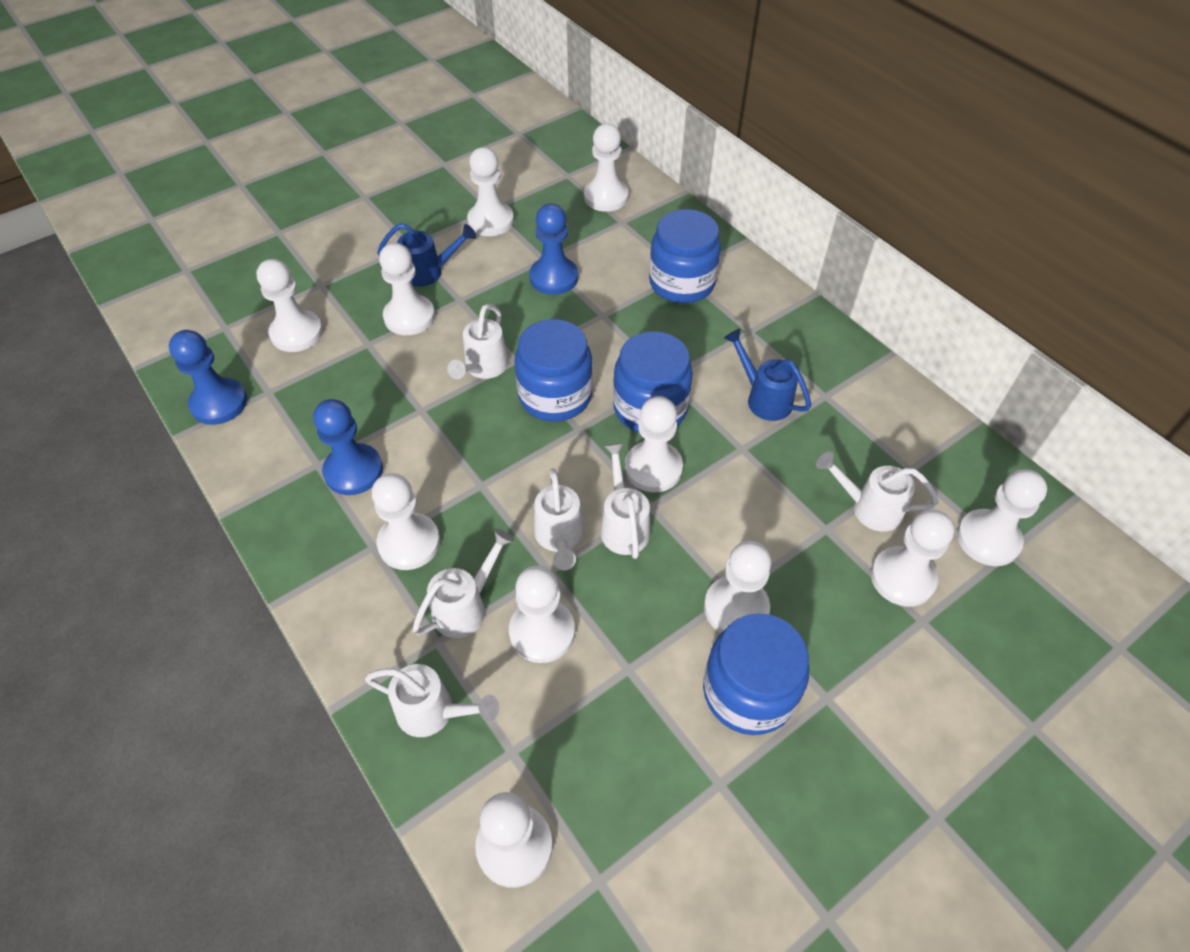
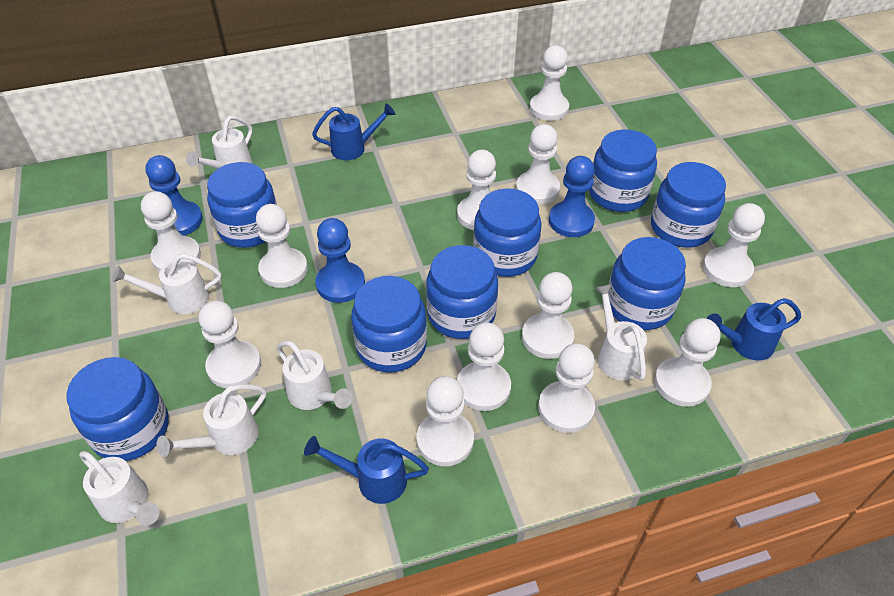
blue jar: [515,319,593,421] [613,331,693,433] [649,209,721,303] [703,613,809,735] = 4 -> [66,357,168,461] [207,162,277,248] [351,276,427,373] [426,245,498,339] [473,188,542,277] [589,130,657,212] [608,237,686,330] [651,162,726,248] = 8
blue watering can: [377,223,476,287] [724,329,811,421] = 2 -> [304,436,429,504] [312,104,395,160] [706,298,801,361] = 3
white pawn: [257,259,323,352] [372,473,440,570] [379,243,435,335] [467,147,514,236] [475,792,553,888] [509,565,575,663] [584,124,629,212] [625,396,683,492] [704,541,772,633] [871,509,954,607] [957,469,1047,566] = 11 -> [141,191,201,272] [199,301,261,388] [256,204,308,288] [417,376,474,466] [457,150,496,230] [457,323,511,411] [516,124,560,204] [522,272,574,359] [530,46,569,121] [538,344,595,433] [654,318,720,407] [703,203,765,287] = 12

